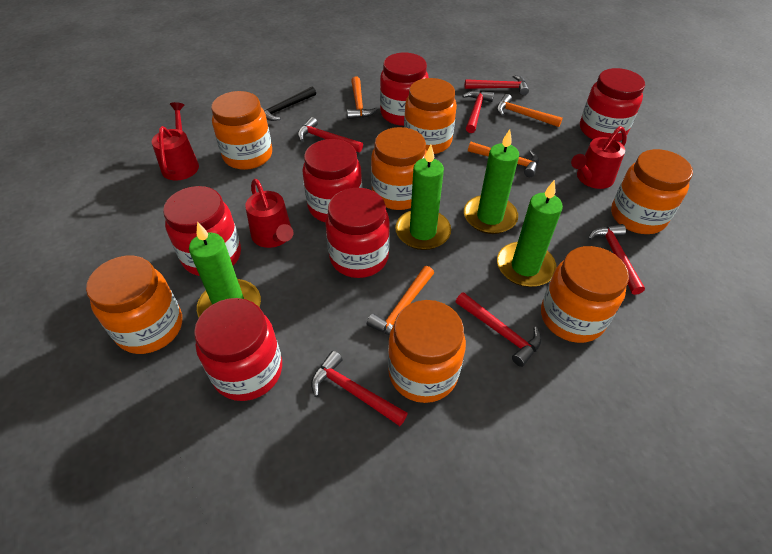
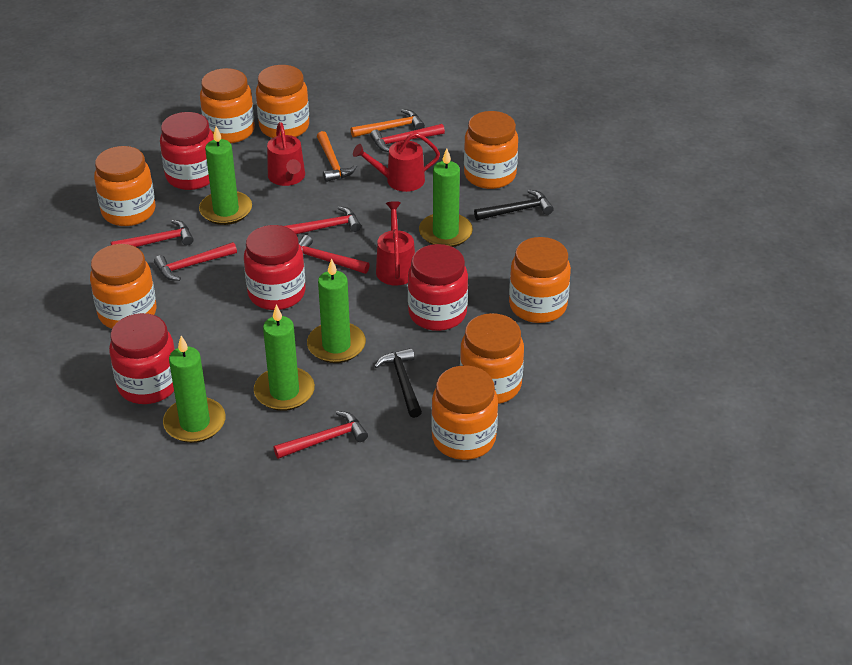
black hammer: [260,87,316,121] = 1 -> [374,348,422,418] [474,190,554,220] = 2
green candle: [189,221,261,317] [395,144,451,250] [464,129,519,234] [497,180,563,287] = 4 -> [163,336,226,443] [199,127,252,225] [254,304,315,411] [307,258,366,363] [419,148,473,247] = 5
orange hammer: [347,77,378,119] [367,266,434,335] [468,142,539,177] [497,94,563,127] = 4 -> [317,131,357,182] [350,109,425,137] = 2
orange jar: [86,256,182,354] [211,91,272,170] [371,127,427,210] [388,300,466,403] [404,78,457,154] [541,246,629,343] [611,149,693,234] = 7 -> [90,244,157,329] [94,146,155,226] [200,68,255,143] [256,65,309,138] [431,365,498,460] [460,313,524,404] [464,111,518,189] [509,237,571,323] = 8
red jar: [163,186,241,276] [194,298,282,401] [302,139,362,222] [325,188,390,278] [380,53,429,126] [580,68,645,141] = 6 -> [109,313,175,404] [160,112,214,190] [244,225,305,310] [408,244,468,331] = 4

